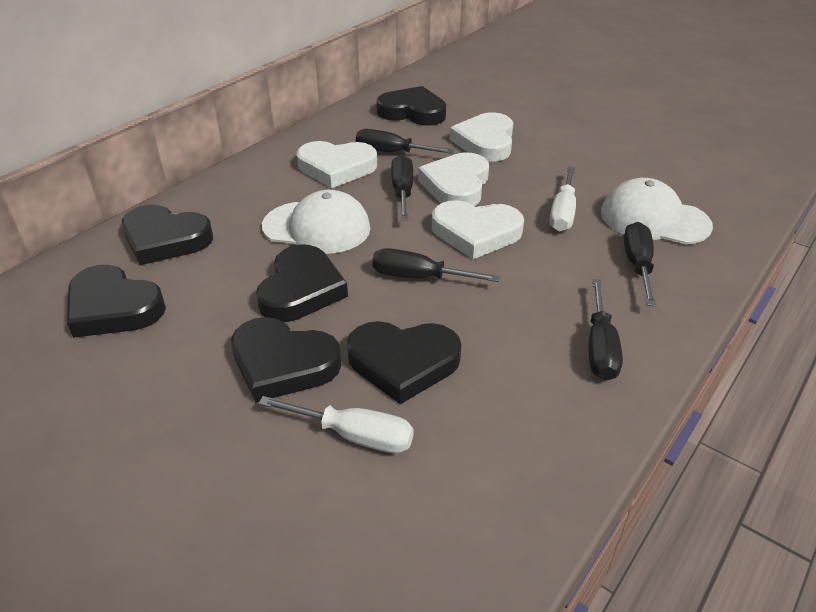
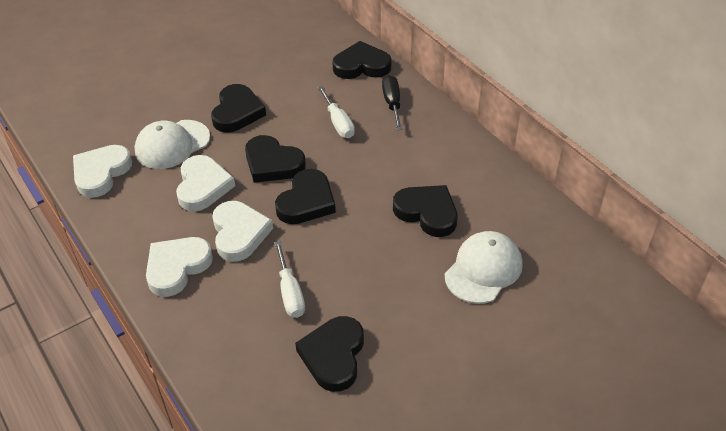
black screwdriver: [356,129,454,154] [372,248,500,282] [391,155,413,220] [589,279,623,381] [624,222,656,306] = 5 -> [382,75,402,130] = 1

